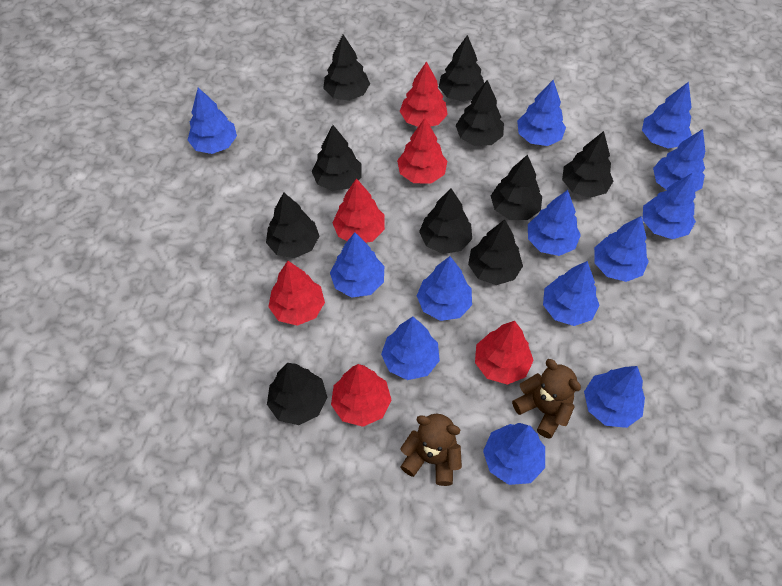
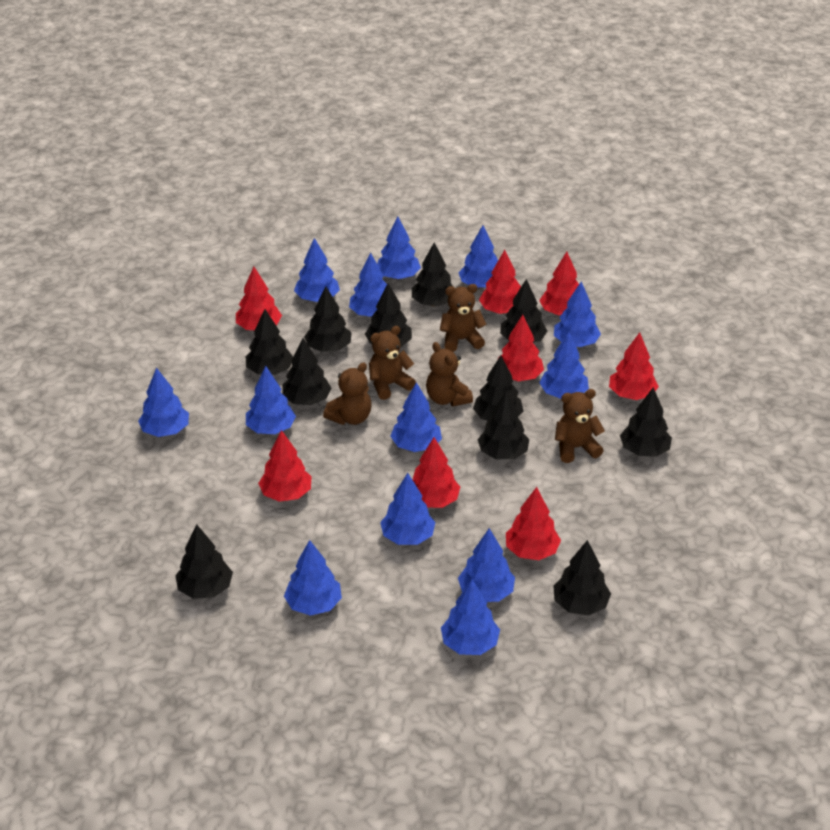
black tree: [266,192,319,258] [267,363,328,425] [312,125,362,191] [323,35,370,101] [419,188,472,254] [439,35,484,102] [455,80,504,146] [468,219,523,285] [491,154,542,220] [562,131,613,198] = 10 -> [175,525,233,599] [245,309,293,375] [282,338,332,405] [304,287,352,352] [365,283,412,347] [412,242,452,306] [473,355,524,421] [478,390,529,459] [500,279,547,343] [553,540,611,615] [620,388,672,457] = 11
brown teddy bear: [400,414,462,486] [512,359,581,439] = 2 -> [323,362,372,425] [369,326,416,400] [426,342,473,406] [440,284,487,352] [555,389,605,463] = 5
red tree: [268,261,325,326] [331,364,391,427] [332,178,385,243] [397,118,447,184] [400,61,448,127] [475,321,534,385] = 6 -> [236,267,282,330] [258,430,312,502] [412,437,460,508] [479,250,521,314] [498,315,544,381] [506,487,561,560] [539,252,579,315] [609,332,659,400] = 8

